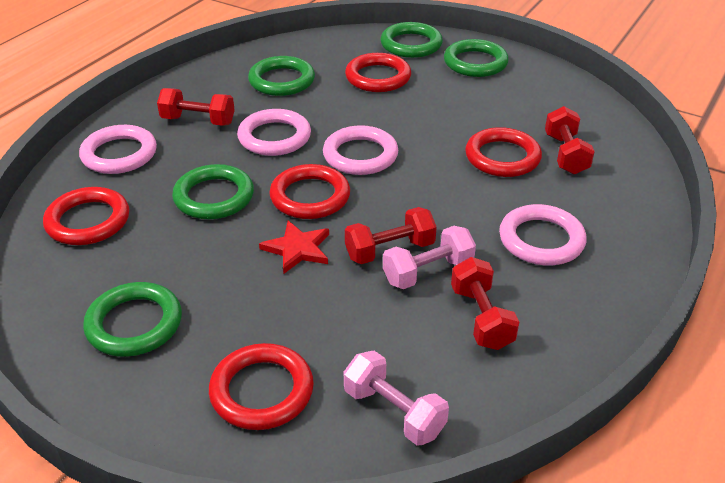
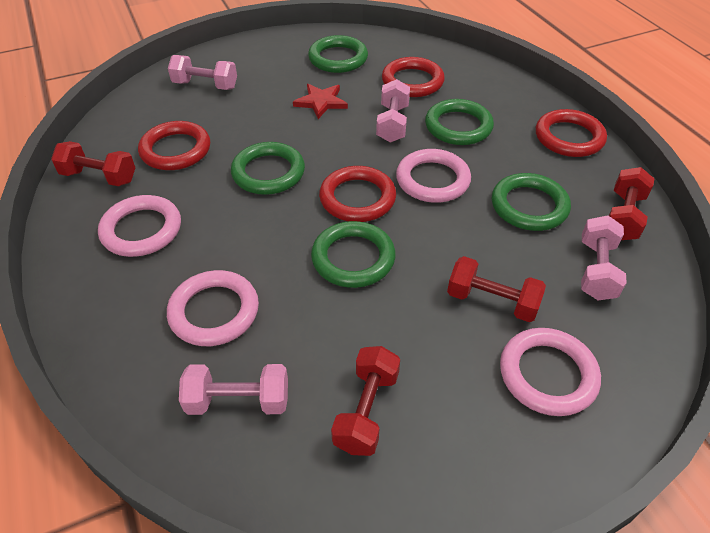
pink dumbbell: [344,351,449,446] [383,226,476,289] = 2 -> [168,55,237,90] [179,364,288,415] [376,79,410,143] [581,215,627,300] = 4
red ring: [43,187,129,245] [209,343,314,430] [269,164,350,219] [345,53,411,92] [465,127,542,177] = 5 -> [138,121,210,170] [319,166,396,222] [382,57,445,97] [536,109,607,157] = 4

